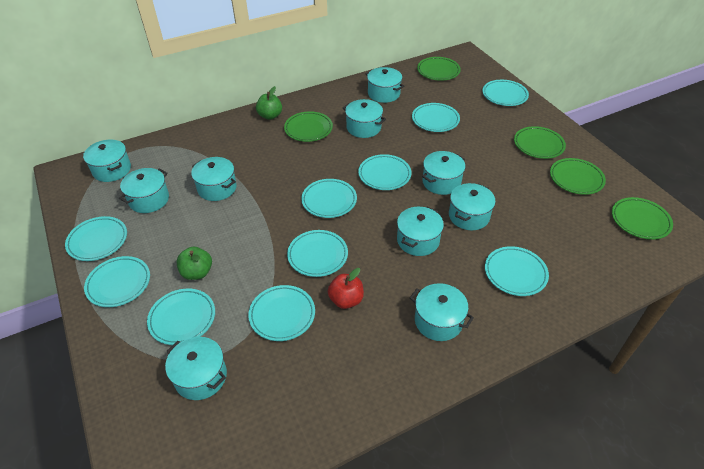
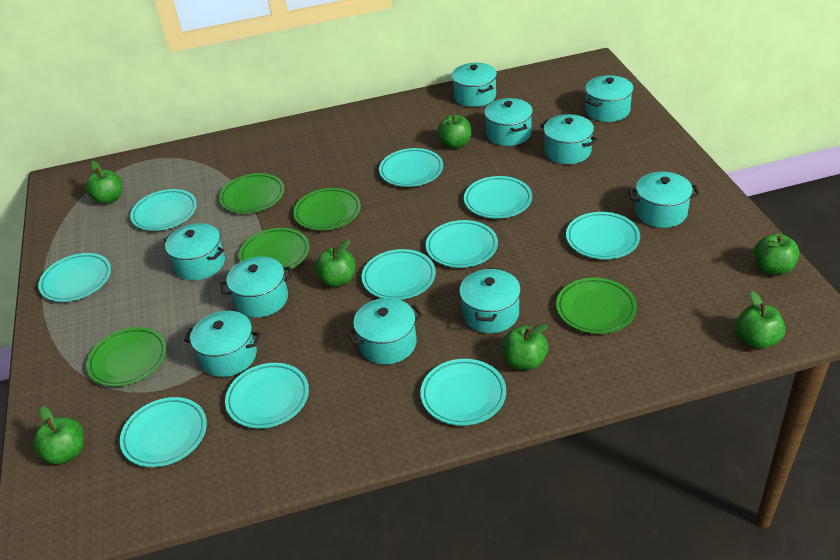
green apple: [176,247,212,280] [256,86,282,120] = 2 -> [33,406,84,464] [86,161,122,204] [315,240,355,287] [437,114,471,149] [502,324,548,370] [736,291,785,349] [754,233,799,275] = 7
red apple: [328,268,364,309] = 1 -> none = 0

